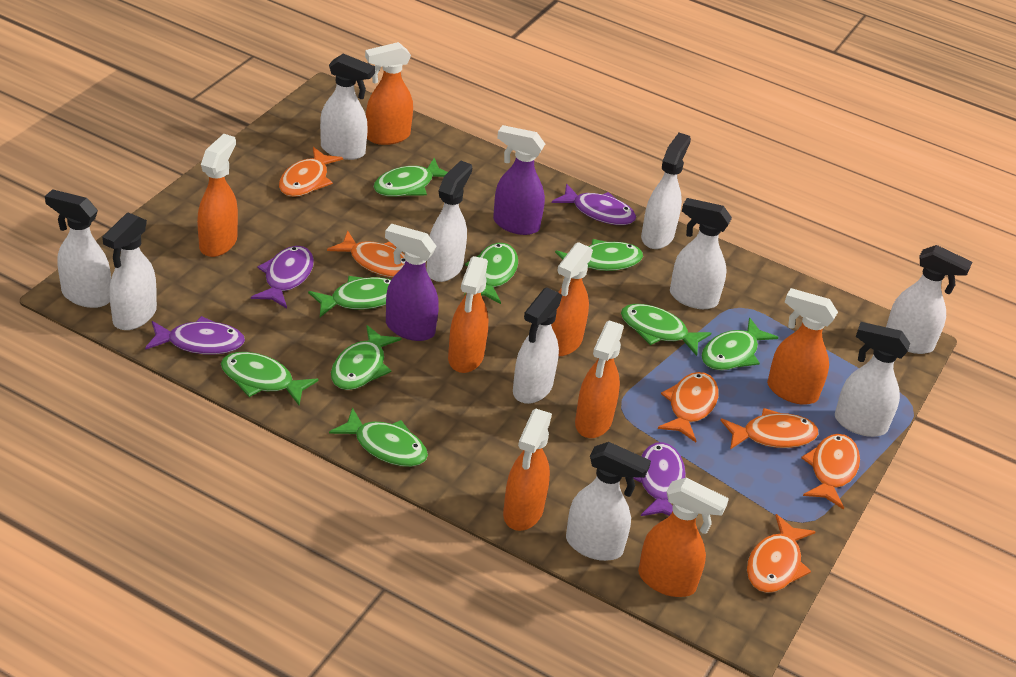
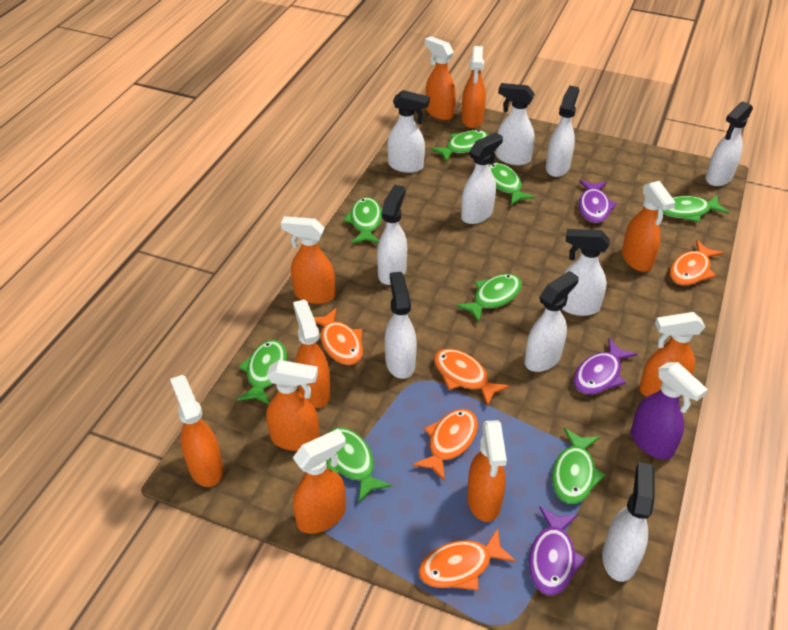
green fish: [221,352,319,405] [308,276,391,317] [329,407,428,467] [331,325,401,390] [374,158,448,197] [465,243,518,304] [555,239,643,271] [621,304,711,356] [701,317,779,370] = 9 -> [237,340,287,405] [327,427,392,502] [343,197,382,244] [431,130,489,162] [456,274,522,323] [489,163,535,205] [552,428,605,504] [663,195,729,222] = 8
orange fish: [279,147,343,197] [327,231,406,278] [658,372,719,442] [720,408,818,449] [747,514,816,593] [801,434,860,510] = 6 -> [314,308,363,365] [412,409,478,482] [418,528,516,590] [434,349,510,406] [670,240,724,285] = 5
orange spray bottle: [197,134,238,257] [365,42,413,145] [448,256,488,373] [503,409,552,531] [551,242,593,356] [575,321,624,438] [638,477,729,597] [767,288,838,405] = 8 -> [170,375,223,487] [266,360,319,451] [281,216,335,304] [293,299,331,408] [293,429,346,534] [425,36,456,120] [461,46,486,128] [467,420,507,522] [622,181,676,272] [639,312,705,397] = 10
purple fish: [145,316,245,355] [251,246,314,308] [552,183,636,225] [633,442,686,516] = 4 -> [529,506,586,595] [574,338,637,395] [579,180,617,223] = 3
purple spray bottle: [385,224,439,341] [493,125,545,235] = 2 -> [631,362,708,460] = 1

